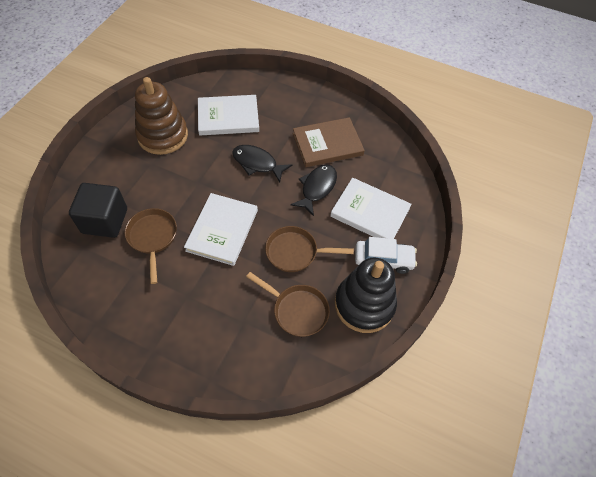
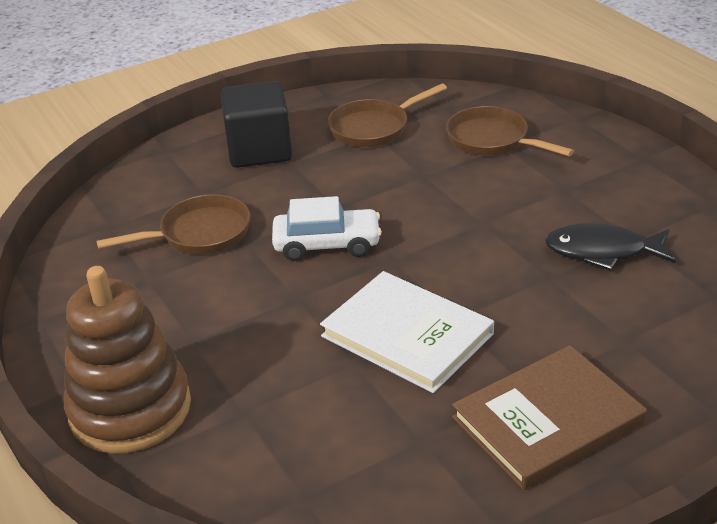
black fish: [232,145,292,182] [291,164,337,216] = 2 -> [545,223,676,271] = 1
black stacking toy: [335,257,397,333] = 1 -> none = 0
white book: [184,193,258,266] [198,95,259,136] [330,178,411,239] = 3 -> [320,271,494,393] = 1

